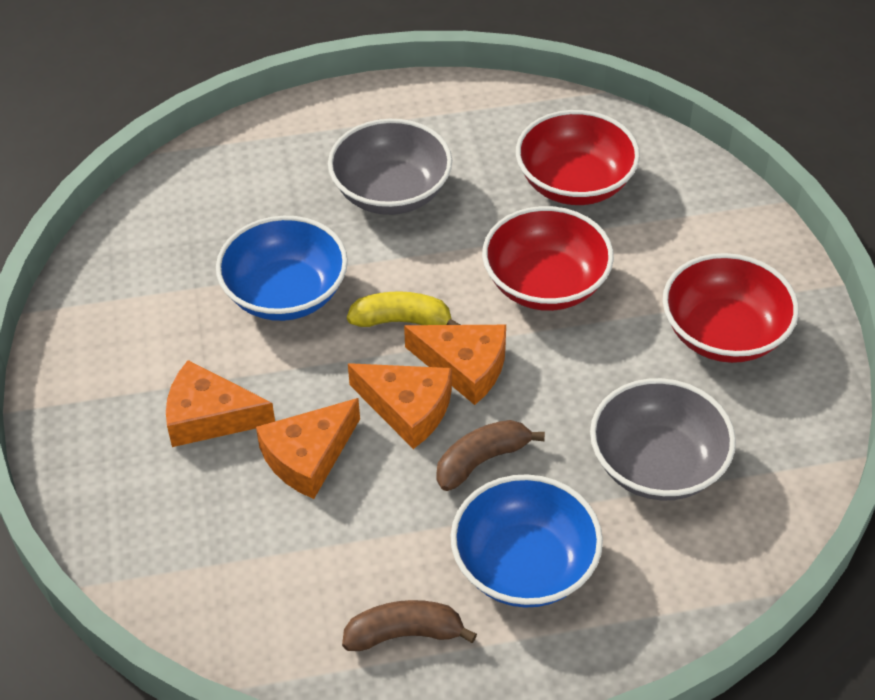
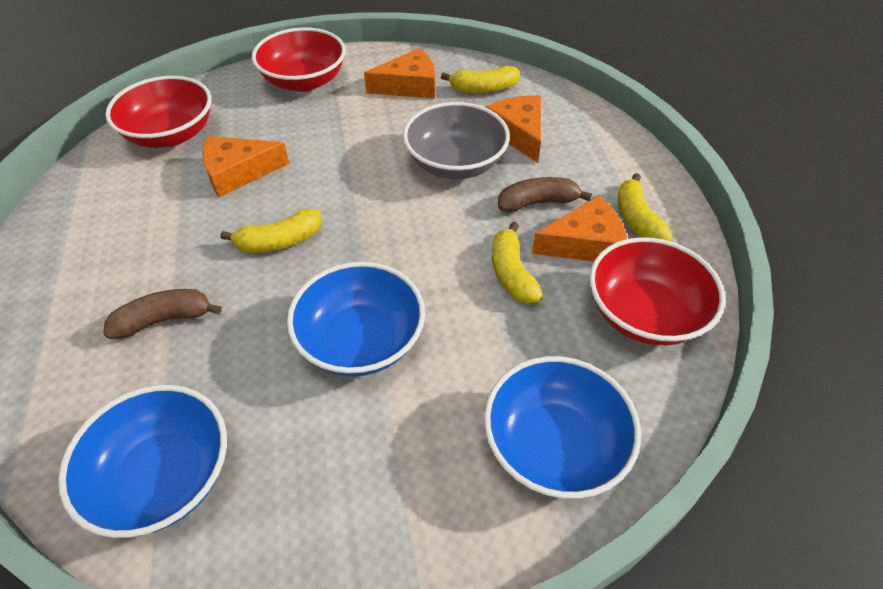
blue bowl: [216,216,348,321] [450,474,603,608] = 2 -> [58,385,227,538] [287,262,425,376] [484,356,641,499] = 3
grey bowl: [328,119,452,215] [590,378,736,501] = 2 -> [403,102,510,179] = 1
yellow banana: [347,291,460,327] = 1 -> [221,209,321,253] [441,66,520,93] [492,221,543,304] [618,173,673,242] = 4

